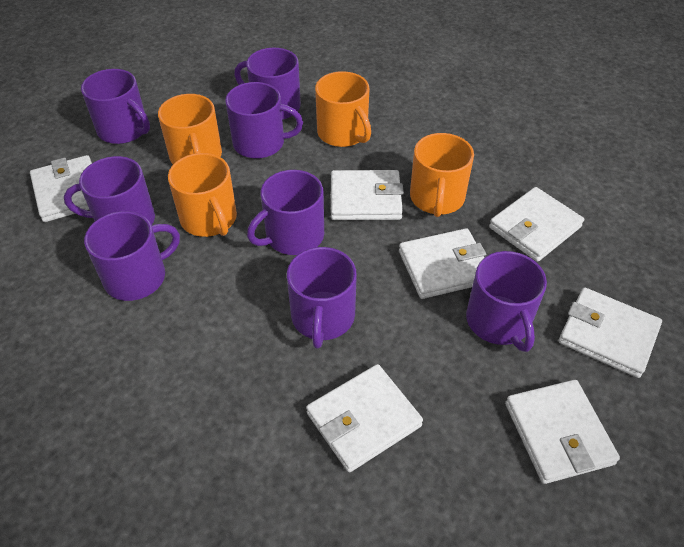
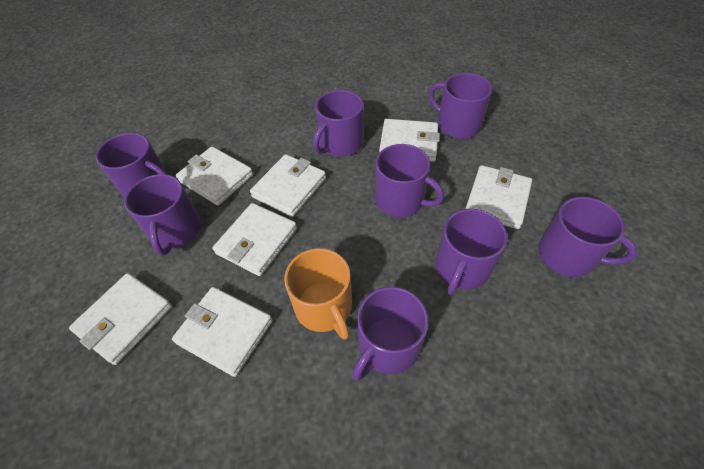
orange mug: [158,94,222,164] [168,153,237,237] [315,71,371,147] [410,133,474,217] = 4 -> [284,248,352,340] = 1

